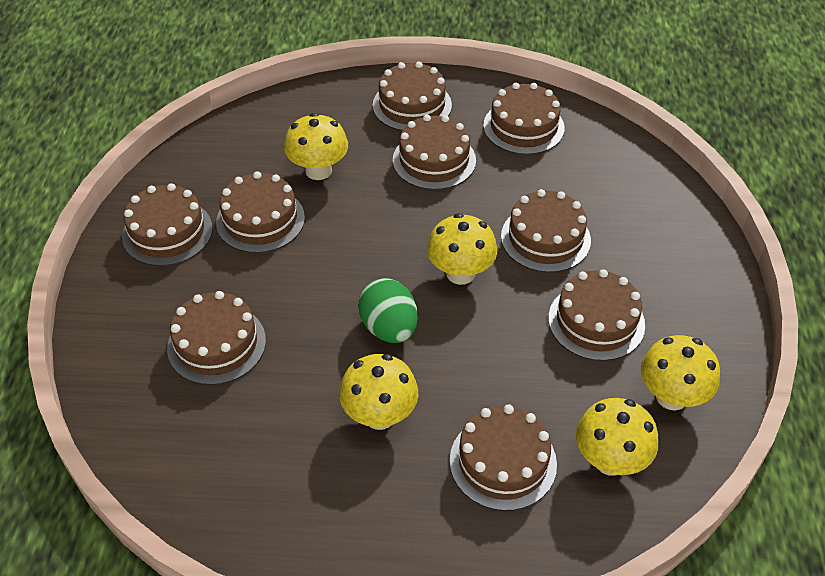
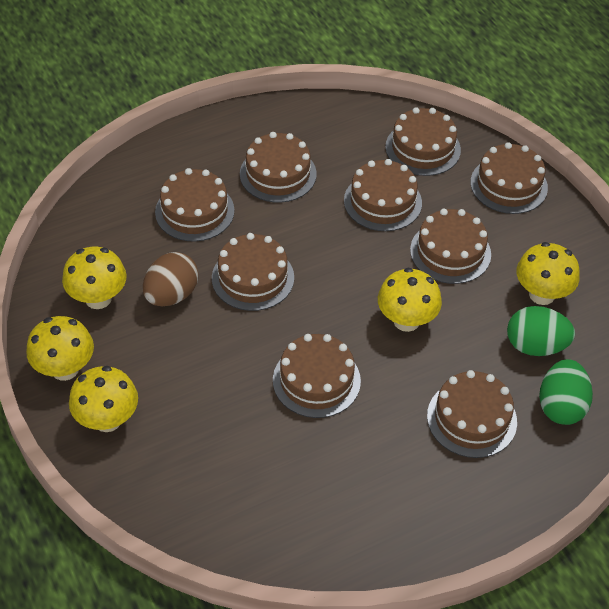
brown egg: none = 0 -> [143,252,199,306] = 1
green egg: [358,278,418,343] = 1 -> [507,306,575,356] [539,359,593,425] = 2

